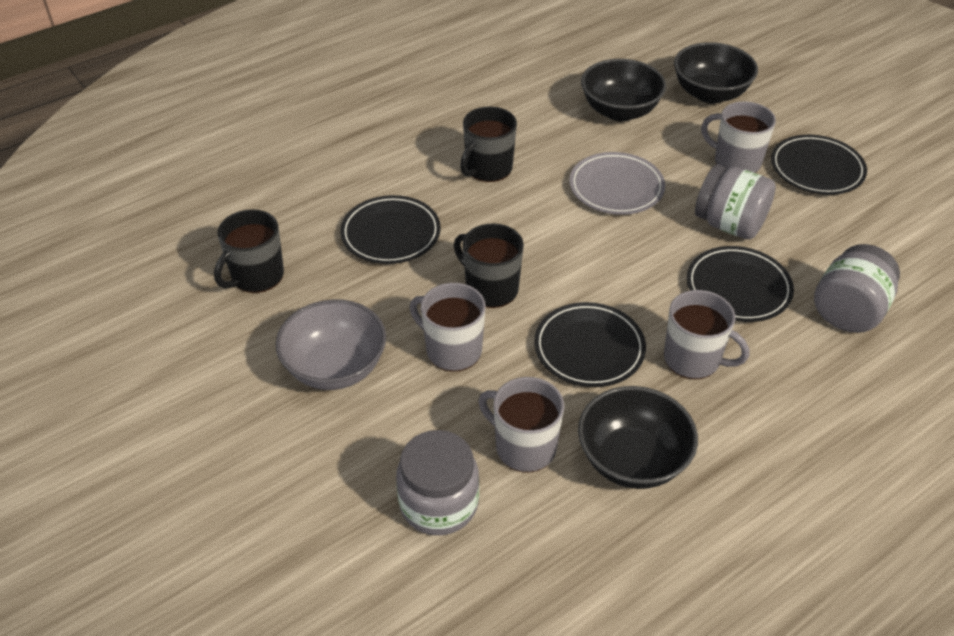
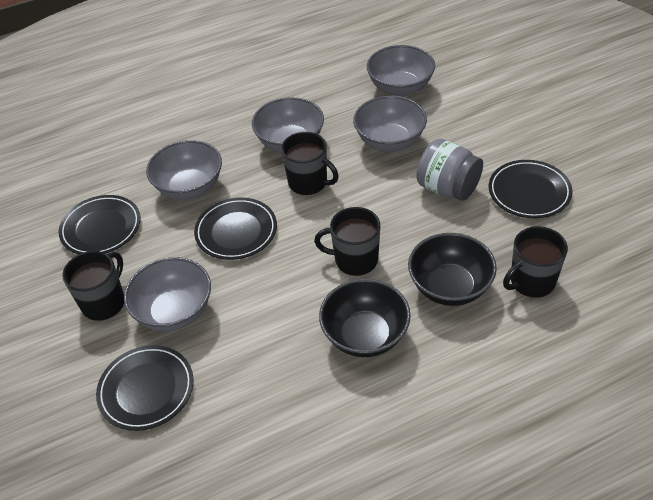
black bowl: [578,386,698,489] [581,59,666,121] [674,42,758,104] = 3 -> [319,279,411,357] [408,233,497,306] = 2
black mug: [214,209,284,293] [454,223,524,308] [460,106,517,182] = 3 -> [62,251,124,321] [281,132,339,195] [314,207,380,276] [503,226,568,298] = 4
grey bowl: [276,299,386,390] = 1 -> [124,257,211,331] [146,140,222,200] [252,97,324,152] [353,96,427,152] [367,45,435,96] = 5
grey jar: [396,430,479,535] [695,164,776,239] [814,244,900,333] = 3 -> [417,139,483,201] = 1
grey mug: [409,283,486,372] [478,377,564,473] [664,290,749,379] [701,102,776,173] = 4 -> none = 0
grey plate: [569,152,665,215] = 1 -> none = 0

